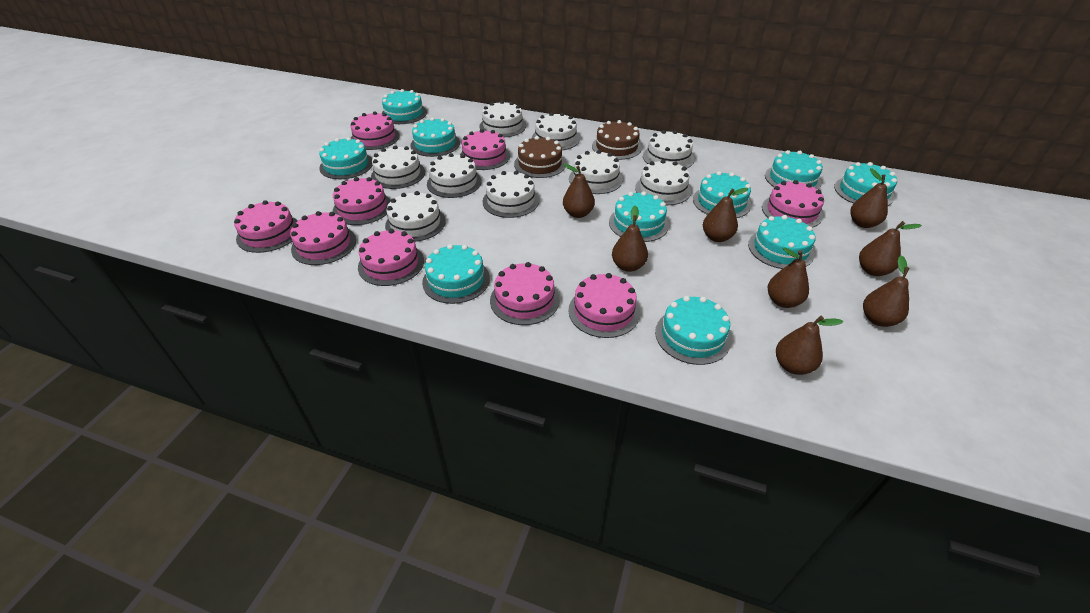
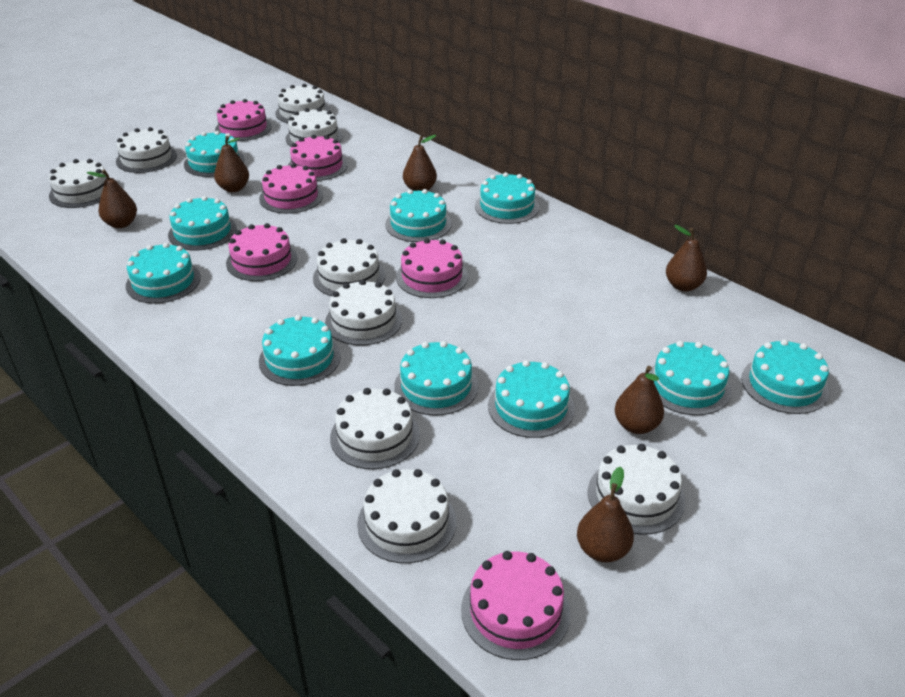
brown cake: [514,136,566,178] [592,120,642,160] = 2 -> none = 0
brown pear: [563,164,595,218] [612,206,648,272] [703,188,748,242] [768,247,809,308] [776,316,843,375] [850,168,888,228] [859,221,922,276] [863,256,909,327] = 8 -> [87,169,137,228] [214,136,249,192] [403,135,437,191] [577,467,634,563] [615,366,664,434] [666,225,707,292] = 6
pink cake: [234,200,298,253] [290,211,356,265] [333,177,391,225] [350,112,400,150] [358,229,424,286] [460,129,510,170] [490,262,560,325] [568,273,640,338] [762,180,824,228] = 9 -> [215,99,272,141] [226,223,297,281] [259,163,323,214] [288,135,348,181] [396,238,468,298] [461,551,570,660] = 6

